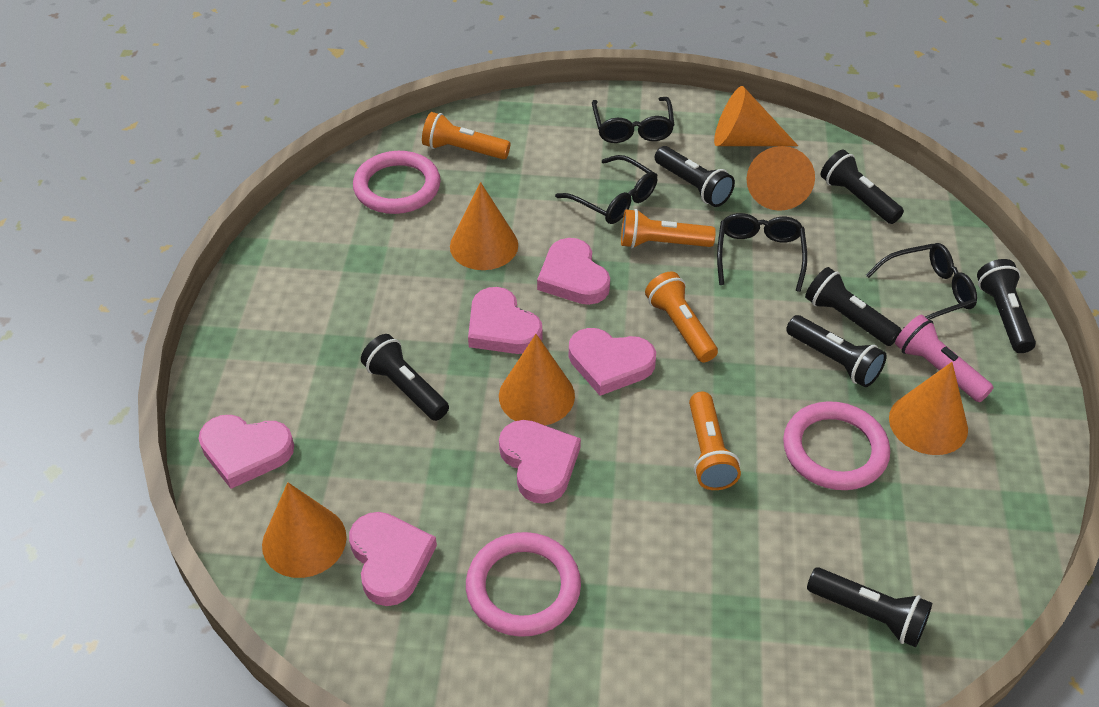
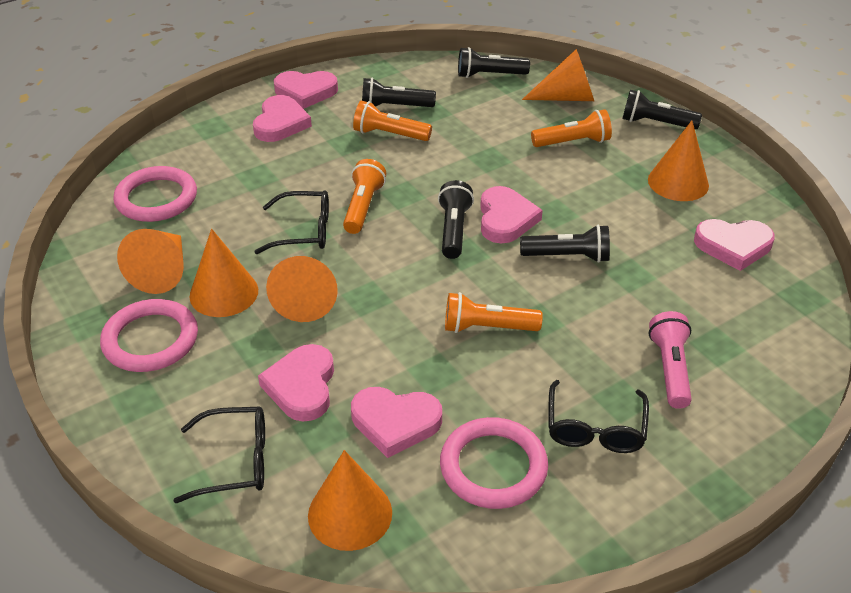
black flashlight: [361,334,449,421] [655,146,735,207] [786,315,887,387] [805,267,902,346] [807,567,932,647] [821,150,904,224] [977,259,1036,353] = 7 -> [362,78,436,107] [438,180,474,259] [458,47,530,78] [520,225,610,263] [622,90,702,130] = 5
black glasses: [555,155,657,224] [592,97,674,143] [717,213,807,292] [866,243,977,329] = 4 -> [174,407,265,503] [254,190,329,254] [548,380,649,453] = 3

